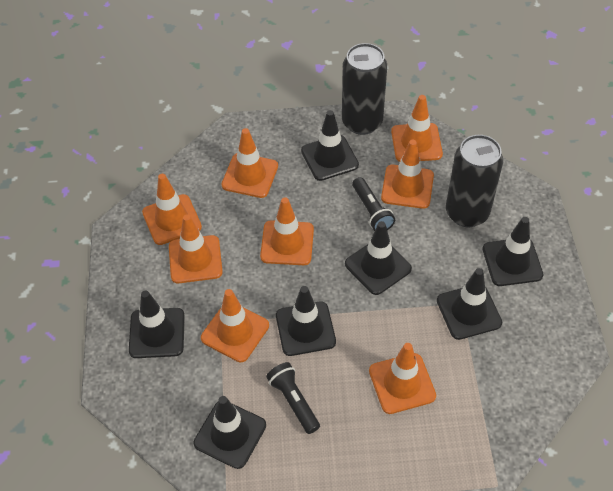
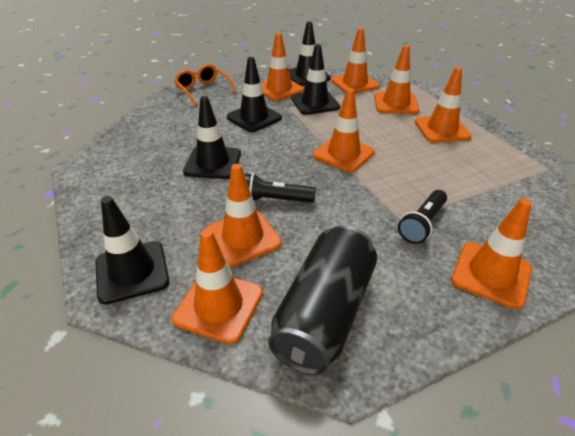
black can: [342,43,387,135] [446,135,503,227] = 2 -> [268,225,377,375] = 1
black traffic cone: [129,291,185,358] [193,396,266,469] [276,286,336,356] [301,110,359,181] [345,221,412,295] [437,268,502,340] [483,217,543,286] = 7 -> [95,196,170,305] [183,96,241,179] [226,57,282,132] [289,22,331,86] [291,44,340,115] = 5
orange glasses: none = 0 -> [174,64,237,106] = 1

